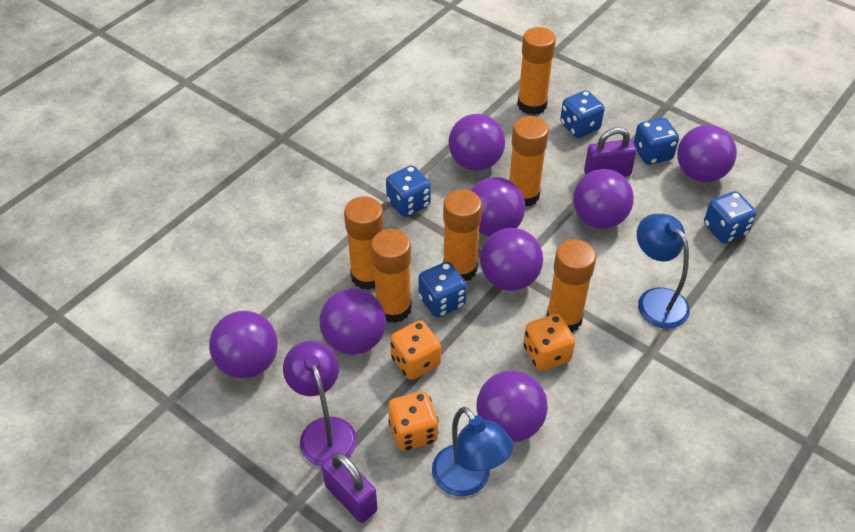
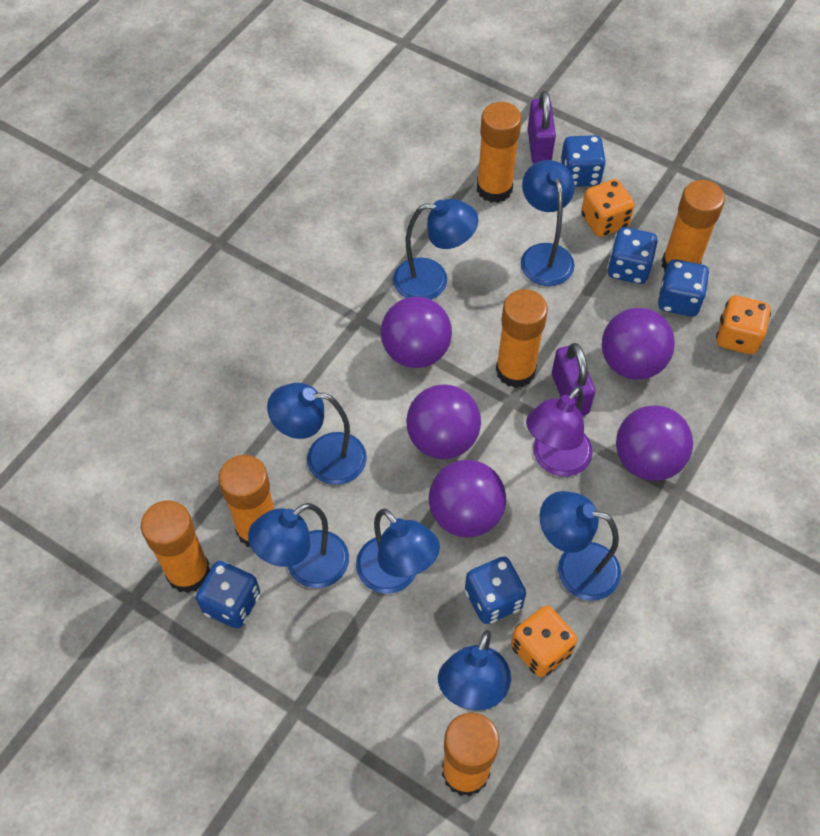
blue lamp: [432,407,513,497] [637,214,690,329] = 2 -> [248,503,349,588] [267,383,367,485] [356,509,440,594] [393,199,479,300] [438,630,511,710] [521,160,575,286] [540,491,621,601] = 7
purple ball: [209,311,278,378] [319,288,386,355] [448,114,505,171] [470,177,525,237] [476,370,548,442] [480,228,543,291] [573,169,634,229] [677,125,737,182] = 8 -> [381,297,452,368] [406,384,481,459] [429,460,506,537] [602,308,675,380] [616,405,693,481] = 5

